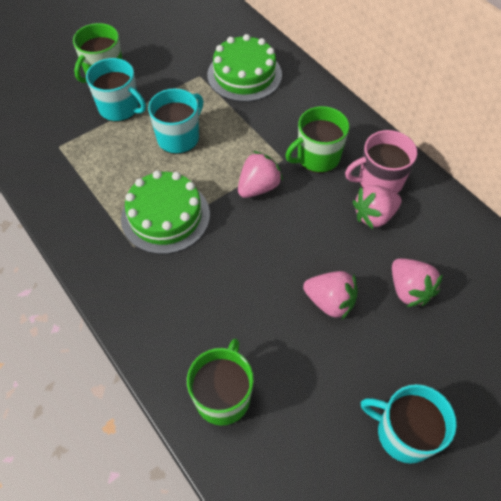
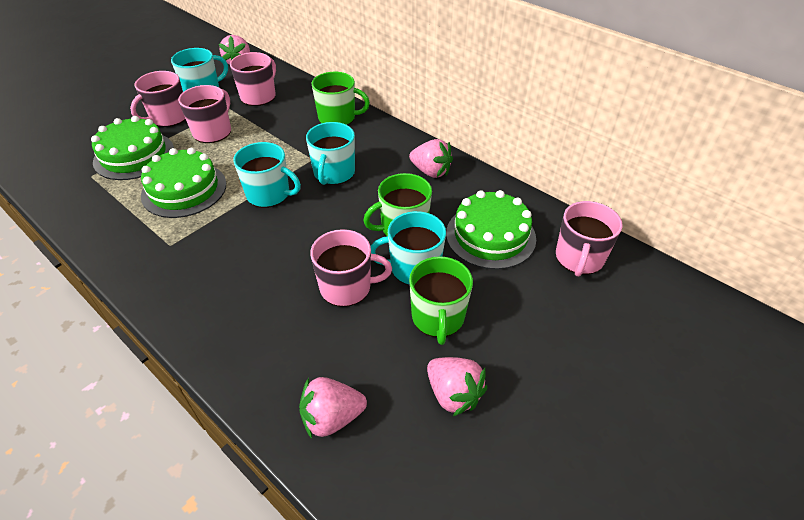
green cake: [121,171,210,254] [207,34,282,102] = 2 -> [91,116,174,180] [141,148,226,218] [446,190,536,269] = 3
pink mug: [345,130,417,194] = 1 -> [130,71,186,127] [178,85,231,143] [230,52,276,106] [310,229,392,307] [556,201,622,277] = 5
turquoise mug: [86,58,146,122] [148,88,203,154] [361,384,457,464] = 3 -> [171,48,228,92] [233,142,301,208] [306,122,355,185] [371,211,446,285] = 4

